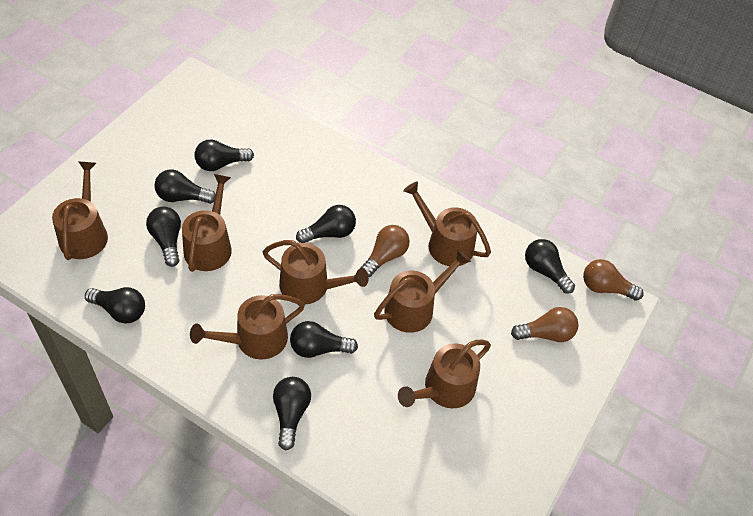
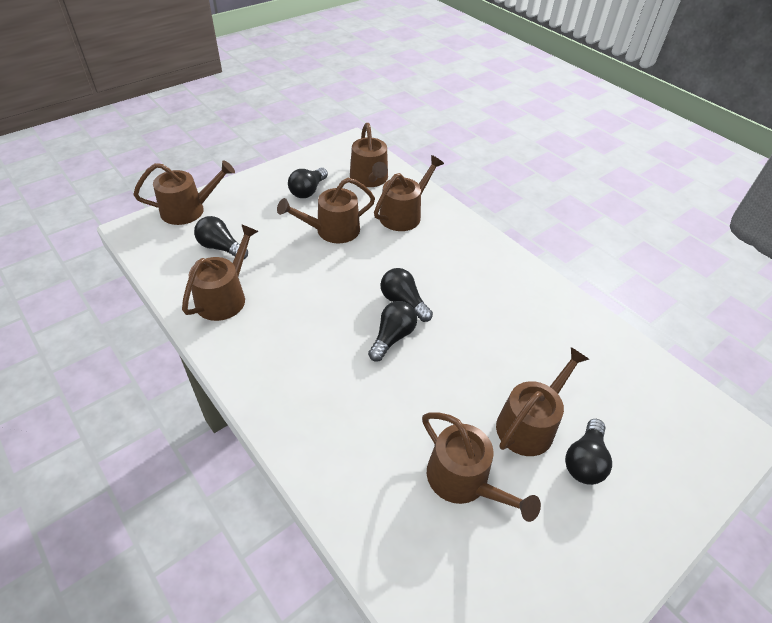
black light bulb: [85,287,145,324] [146,207,181,267] [154,169,216,204] [194,140,254,171] [273,377,311,450] [290,321,358,358] [296,205,356,243] [525,239,575,294] = 8 -> [194,216,248,259] [288,168,328,198] [368,301,417,362] [380,268,433,322] [565,419,612,485] = 5
brown light bulb: [361,225,410,277] [511,307,579,342] [583,259,644,301] = 3 -> none = 0

